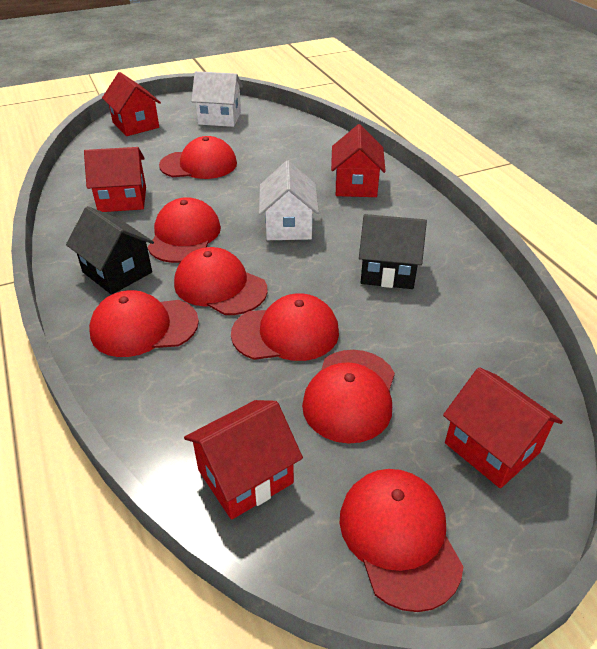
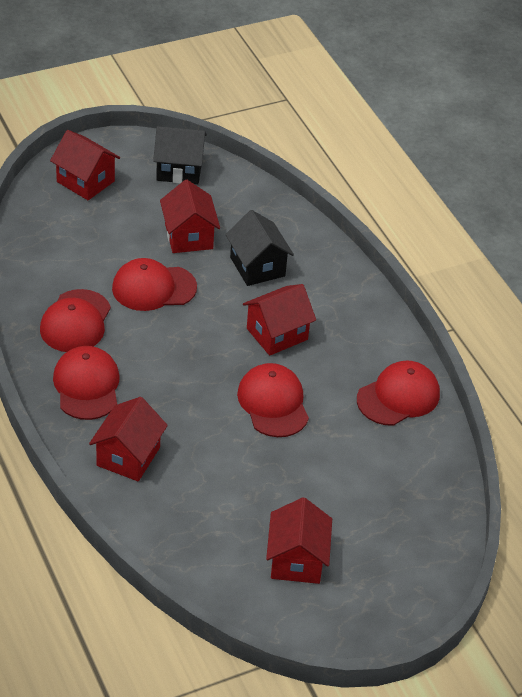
red cap: [89,290,199,357] [147,197,221,263] [159,136,237,179] [174,247,268,315] [231,293,339,361] [302,350,395,444] [340,469,464,612] = 7 -> [40,289,111,352] [53,346,120,420] [112,258,197,311] [237,363,309,437] [357,360,440,426] = 5
white house: [191,71,243,127] [259,161,319,240] = 2 -> none = 0

